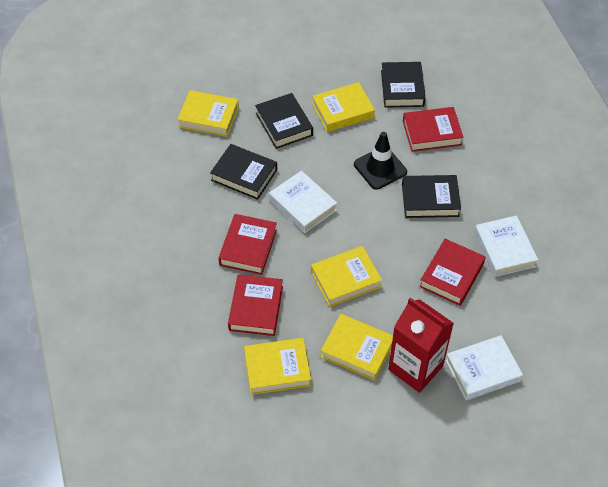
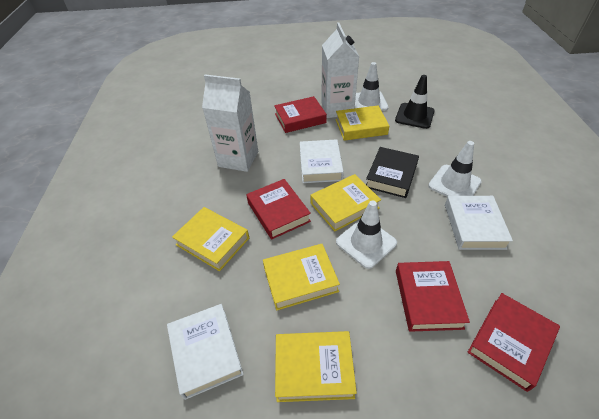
black book: [210,144,277,200] [255,93,313,149] [381,62,426,108] [402,175,461,218] = 4 -> [366,147,419,198] = 1
red carton: [388,298,454,393] = 1 -> none = 0
white carton: none = 0 -> [202,74,258,172] [321,22,359,118] = 2
white traffic cone: none = 0 -> [336,200,397,269] [355,62,388,111] [428,141,482,197] = 3

